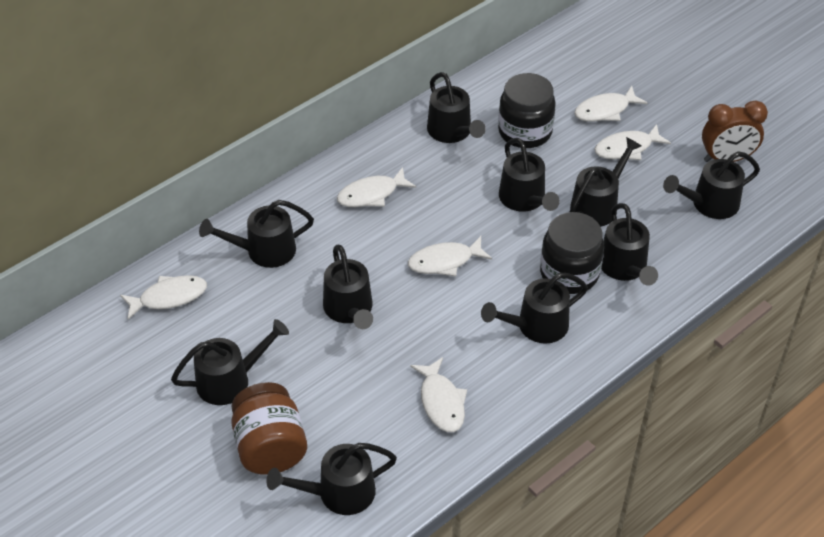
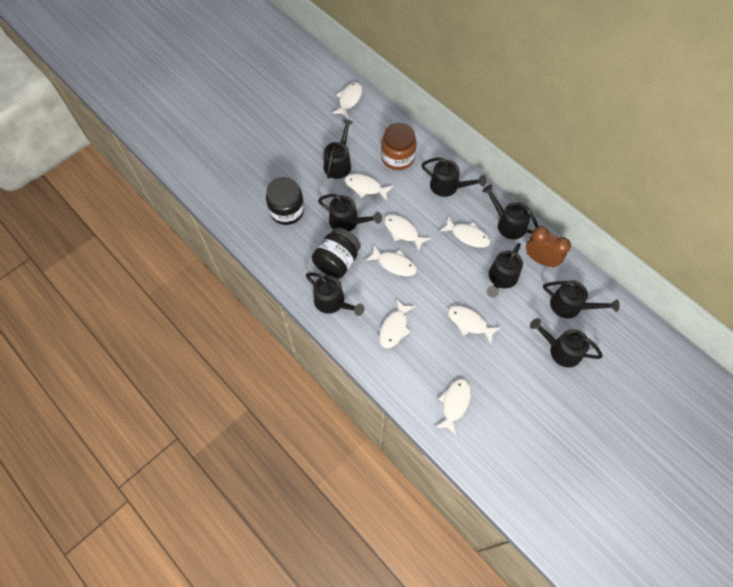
black watering can: [171,319,289,405] [199,200,314,268] [266,443,397,515] [323,245,373,329] [427,72,486,143] [481,273,588,344] [499,138,560,212] [570,137,641,227] [601,203,658,286] [663,151,760,219] = 10 -> [306,273,364,316] [318,194,382,232] [324,119,353,179] [421,157,486,197] [482,185,539,239] [486,243,523,298] [530,318,603,368] [543,280,619,318] = 8
white fish: [120,275,207,320] [337,167,416,207] [408,236,492,277] [410,357,467,432] [574,86,647,122] [594,124,671,160] = 6 -> [332,82,362,118] [345,173,394,201] [365,245,417,276] [379,299,415,348] [384,214,431,252] [436,379,471,436] [440,216,490,248] [448,305,501,343] = 8

